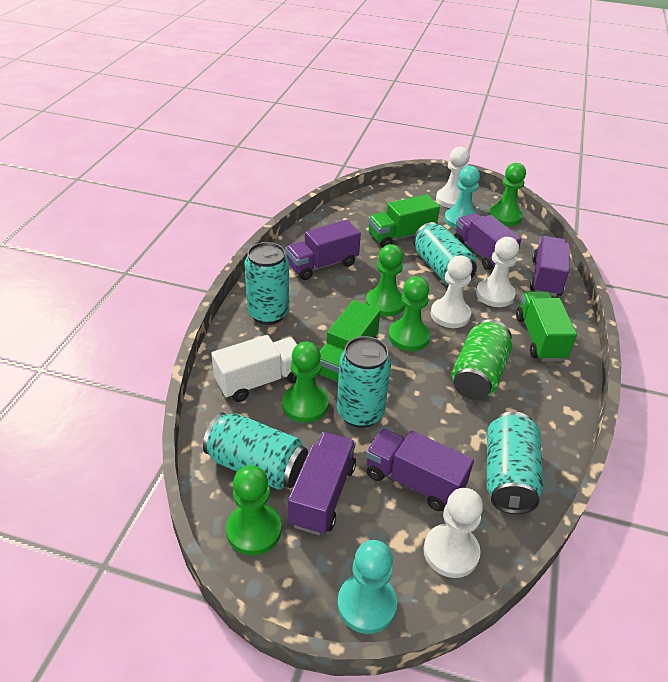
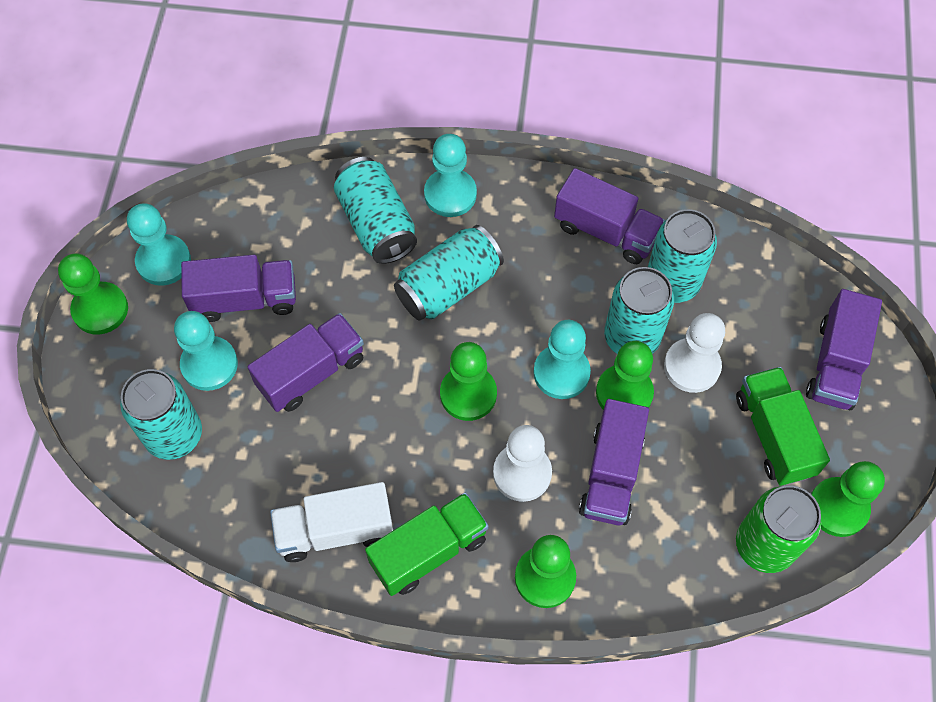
green truck: [318,300,381,382] [368,194,440,248] [516,291,577,361] = 3 -> [365,493,488,596] [736,367,830,486] = 2
turquoise pawn: [337,540,397,634] [444,166,480,229] = 2 -> [127,203,191,286] [174,311,238,391] [424,134,477,217] [534,320,591,399] = 4
white pawn: [424,488,483,578] [431,255,473,328] [436,146,470,208] [476,237,519,307] = 4 -> [493,425,552,502] [664,313,725,393] = 2

